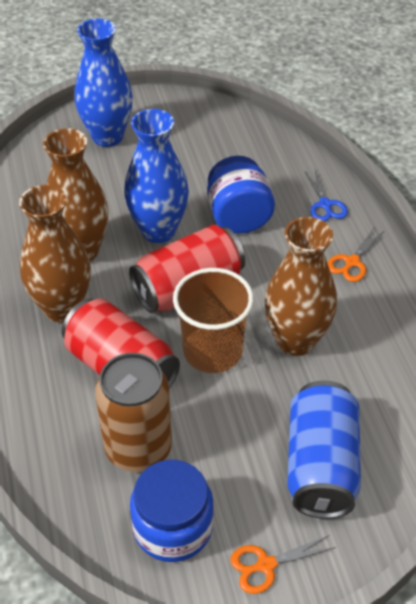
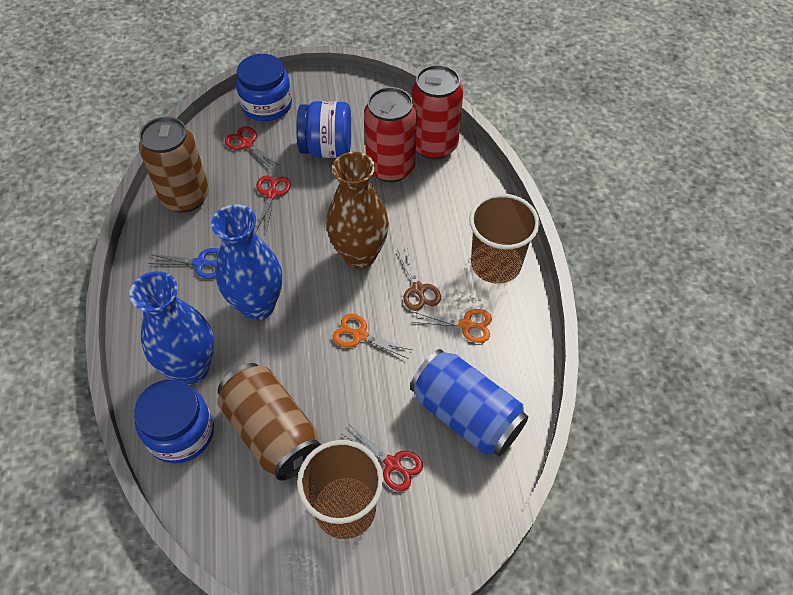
blue jar: [130,460,214,562] [207,156,275,234] = 2 -> [134,379,214,463] [236,54,292,121] [296,101,351,158] = 3
brown can: [95,353,172,472] = 1 -> [139,116,209,213] [217,363,321,481] = 2
brown cup: [173,268,254,373] = 1 -> [297,440,384,539] [469,194,540,284] = 2
brown scissors: none = 0 -> [397,247,441,311] = 1
brown vase: [19,185,91,323] [43,128,108,261] [265,217,337,356] = 3 -> [326,152,389,269] = 1
red scissors: none = 0 -> [225,126,280,171] [256,175,291,231] [342,425,423,491] = 3

